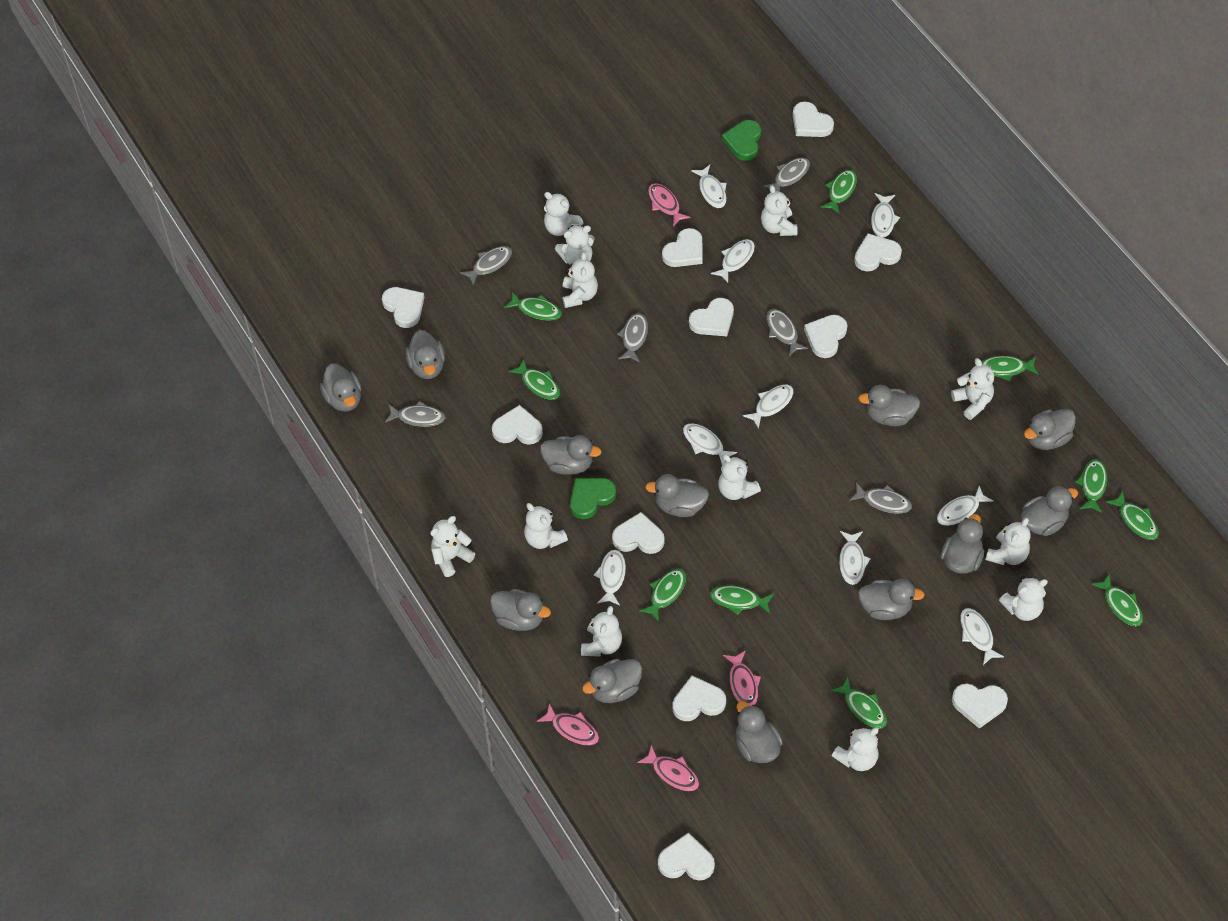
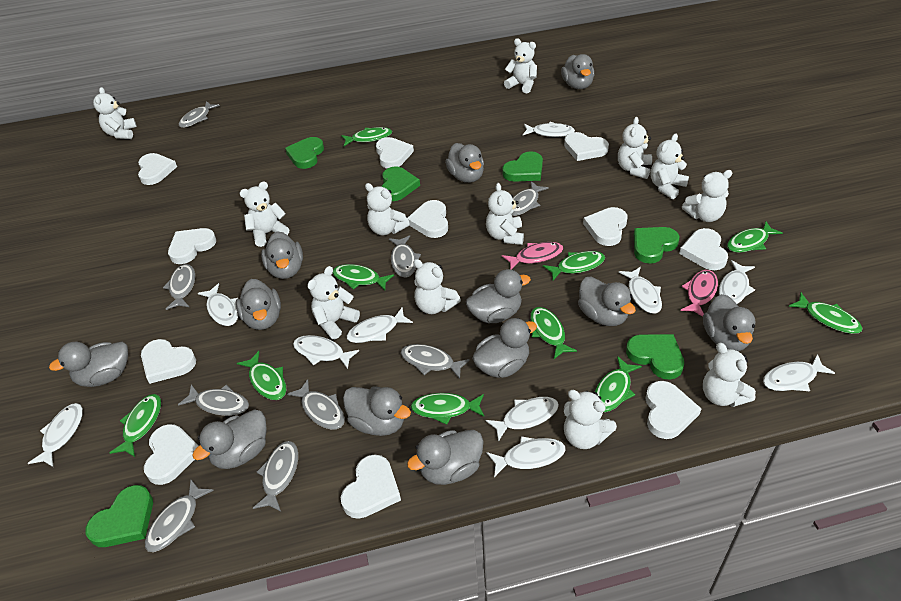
green heart: [570,478,616,519] [722,120,761,161] = 2 -> [85,485,153,547] [285,137,324,169] [381,166,420,201] [502,151,543,182] [626,334,684,380] [634,227,679,264] = 6
grey fish: [385,401,445,427] [460,246,512,285] [617,313,648,363] [763,158,810,191] [767,309,808,356] [849,483,912,514] = 6 -> [145,480,214,552] [163,264,195,310] [178,385,249,416] [179,101,220,128] [253,441,298,512] [287,379,345,429] [389,235,421,278] [401,344,470,379] [511,181,549,216] = 9
pink fish: [537,703,599,746] [637,745,699,791] [648,183,691,226] [723,650,761,706] = 4 -> [502,242,563,270] [680,270,718,317] = 2
white fish: [594,550,626,605] [683,423,737,466] [691,165,727,208] [711,239,755,283] [743,385,794,429] [839,531,871,585] [871,193,900,238] [937,486,993,526] [960,608,1004,665] = 9 -> [28,403,83,467] [198,283,238,326] [293,335,359,369] [347,307,413,343] [485,397,559,442] [487,436,566,477] [523,122,575,137] [619,267,662,314] [719,260,755,304] [763,354,835,391] = 10

